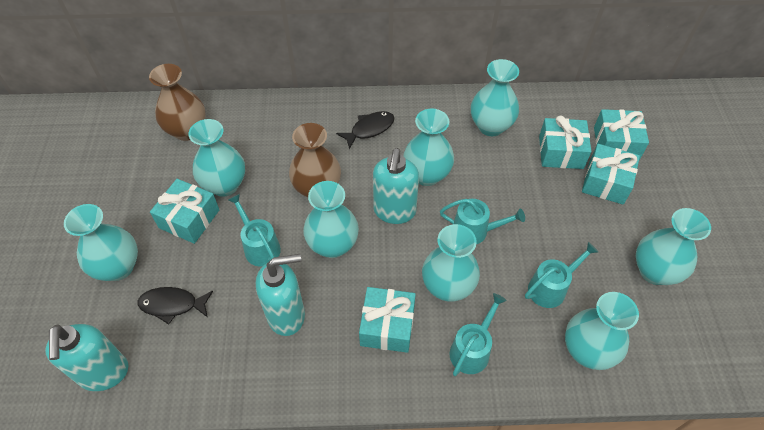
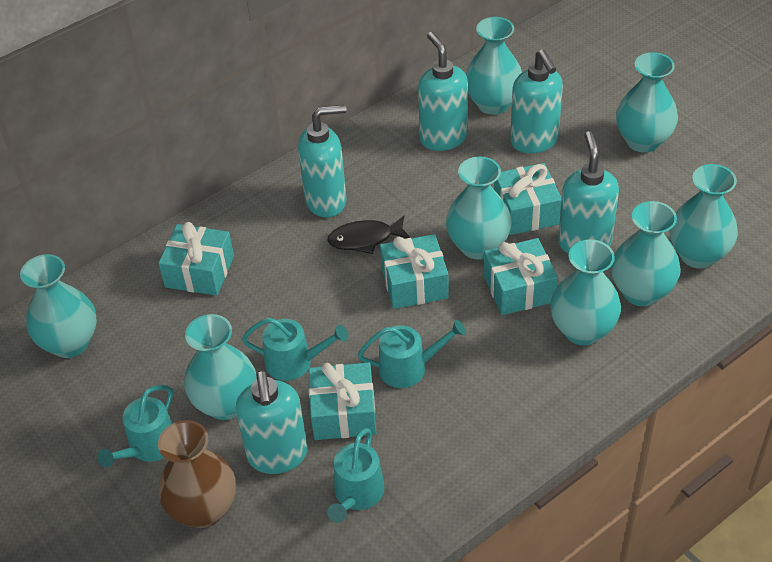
black fish: [137,287,213,325] [336,111,395,149] = 2 -> [327,216,411,254] = 1
brown vase: [149,64,206,141] [289,123,341,198] = 2 -> [158,420,236,528] = 1
turquoise soap dispenser: [45,324,128,391] [256,254,305,336] [373,148,419,224] = 3 -> [236,370,307,474] [298,105,346,218] [418,32,468,151] [510,49,563,153] [558,131,619,254] = 5

